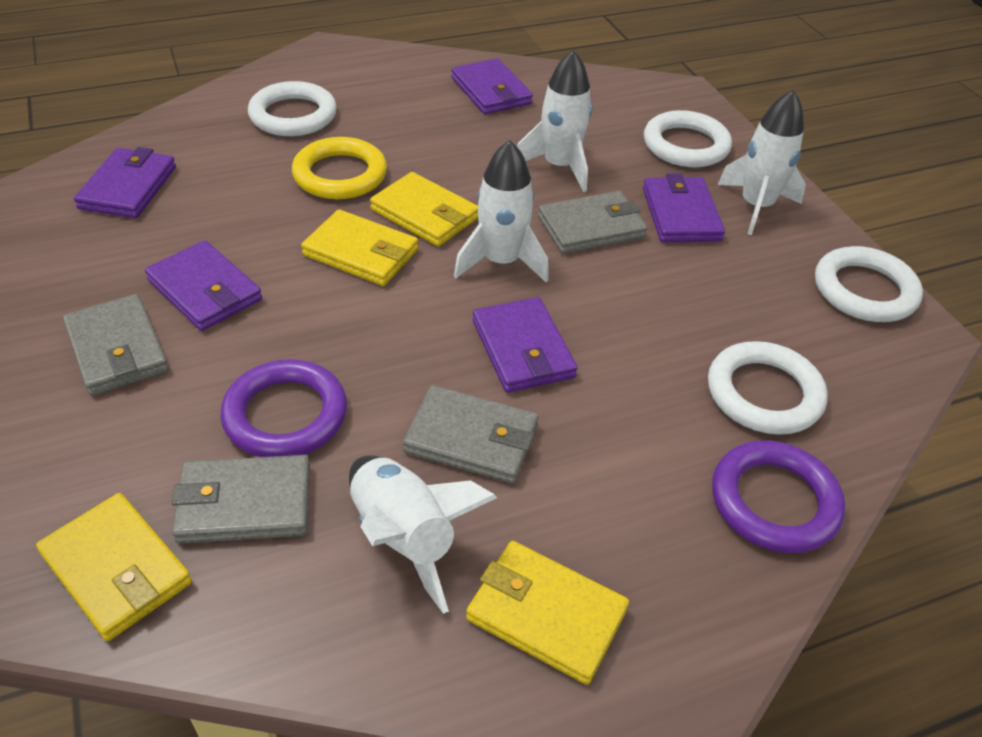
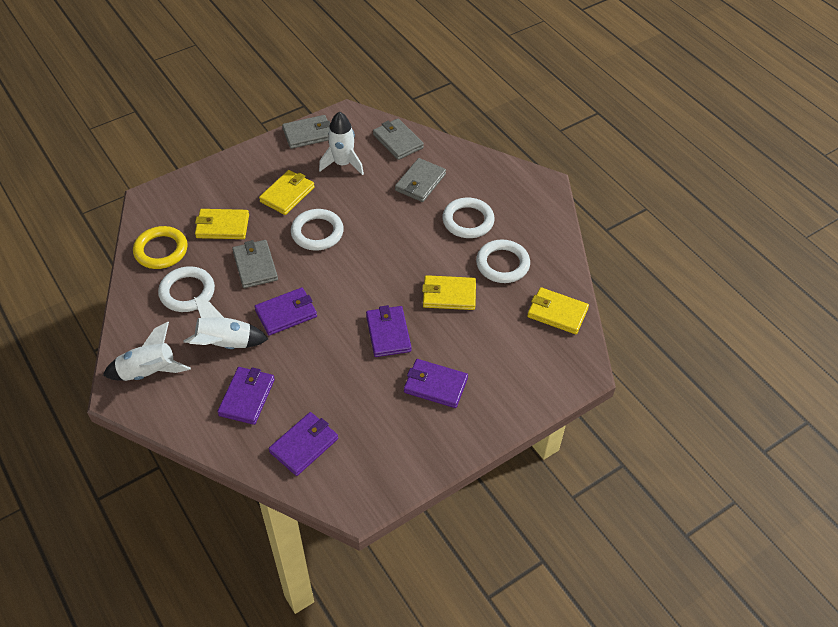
purple ring: [220,359,347,457] [712,440,845,553] = 2 -> none = 0
white rocket: [349,456,497,614] [454,140,549,283] [517,50,592,192] [718,90,806,235] = 4 -> [103,322,191,381] [184,297,268,349] [319,112,364,175] = 3

